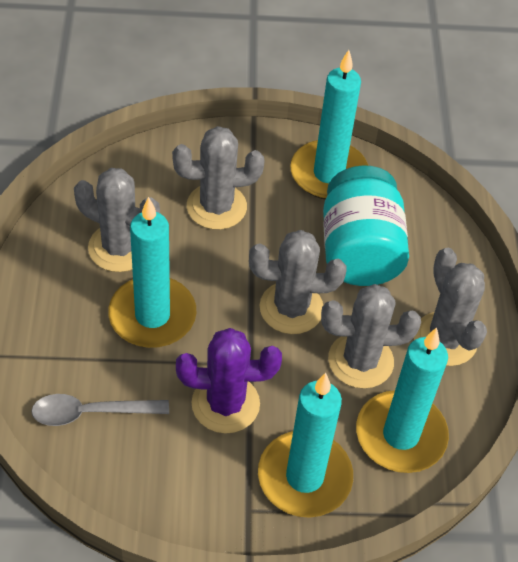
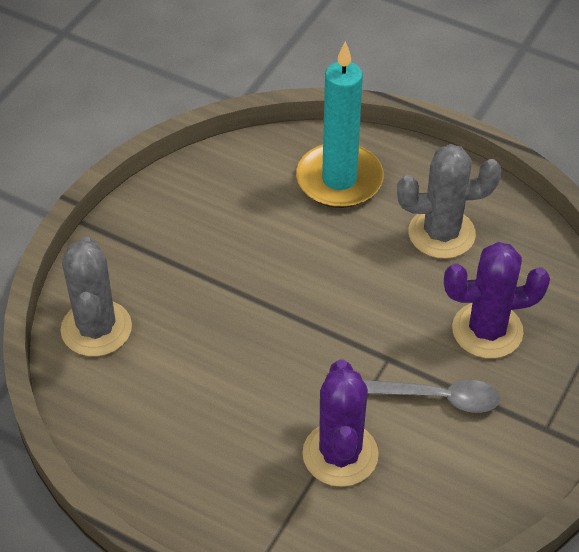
grey cactus: [74,168,160,272] [172,126,265,230] [249,230,346,334] [321,284,421,389] [414,248,487,366] = 5 -> [60,236,132,357] [397,144,501,259] = 2
purple cactus: [176,328,282,433] = 1 -> [302,359,379,487] [444,242,550,359] = 2
turquoise candle: [108,197,196,348] [258,373,353,518] [290,50,368,199] [356,328,449,473] = 4 -> [296,41,384,208] = 1
turquoise jar: [323,165,409,286] = 1 -> none = 0

